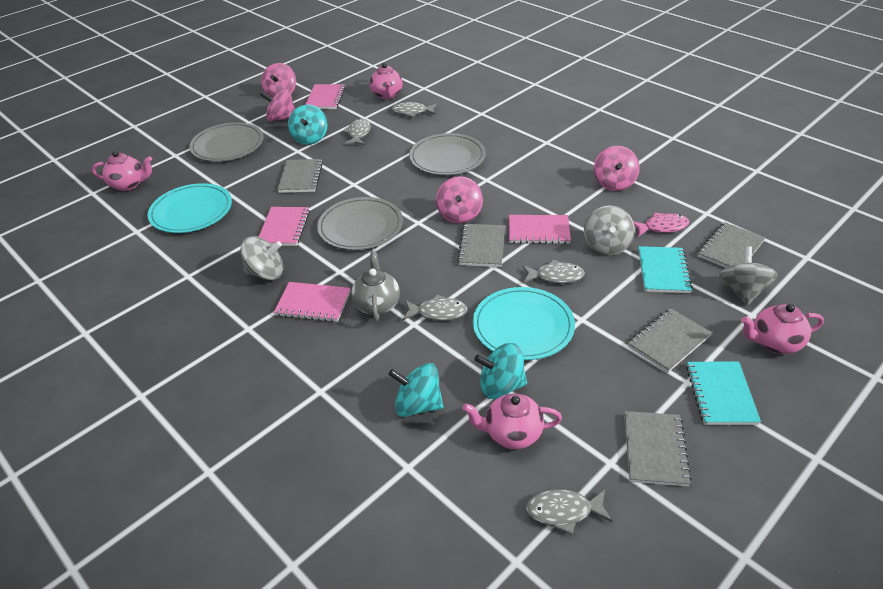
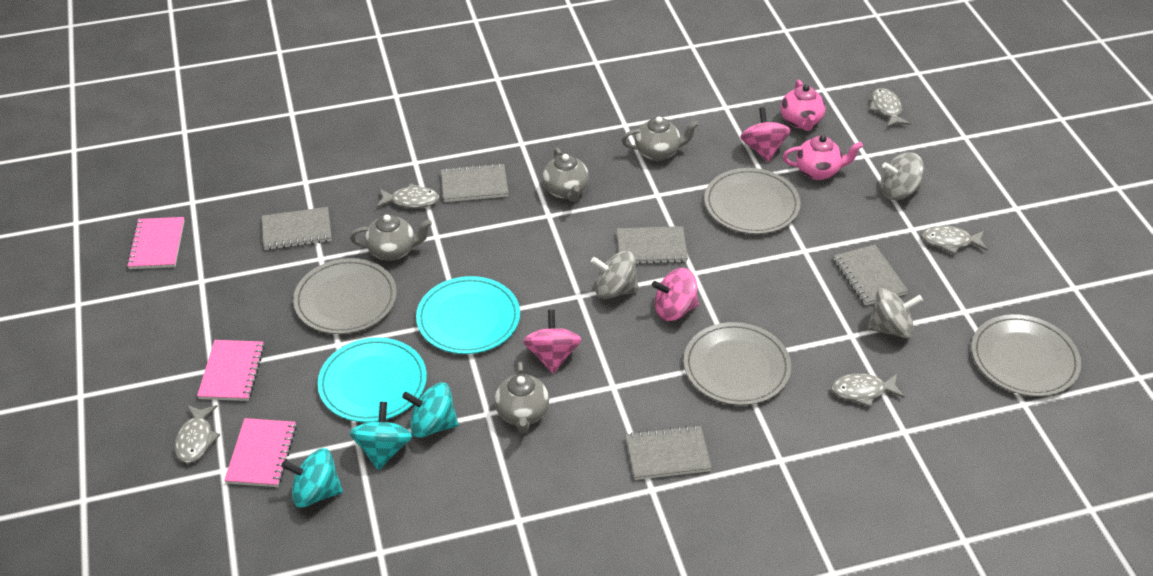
grey plate: [189,122,264,162] [317,197,403,250] [409,133,486,175] = 3 -> [293,258,397,334] [683,322,791,405] [704,168,801,234] [971,314,1081,397] = 4
grey teapot: [351,251,400,321] = 1 -> [350,214,432,261] [494,362,549,433] [542,148,589,202] [622,117,699,161] = 4
pink fish: [633,213,690,236] = 1 -> none = 0
pink notebook: [259,207,310,246] [274,282,350,322] [305,84,345,109] [509,215,571,244] = 4 -> [127,217,185,269] [197,340,265,401] [224,418,297,487] = 3
pink spinning top: [260,89,295,122] [261,63,296,98] [436,176,483,224] [594,146,640,191] = 4 -> [523,310,582,374] [652,268,699,321] [740,107,791,162] = 3
pink teapot: [91,151,152,191] [370,63,403,99] [462,393,562,449] [741,304,824,354] = 4 -> [781,80,826,131] [783,135,863,180] = 2
turquoise notebook: [638,246,693,293] [686,361,761,425] = 2 -> none = 0

